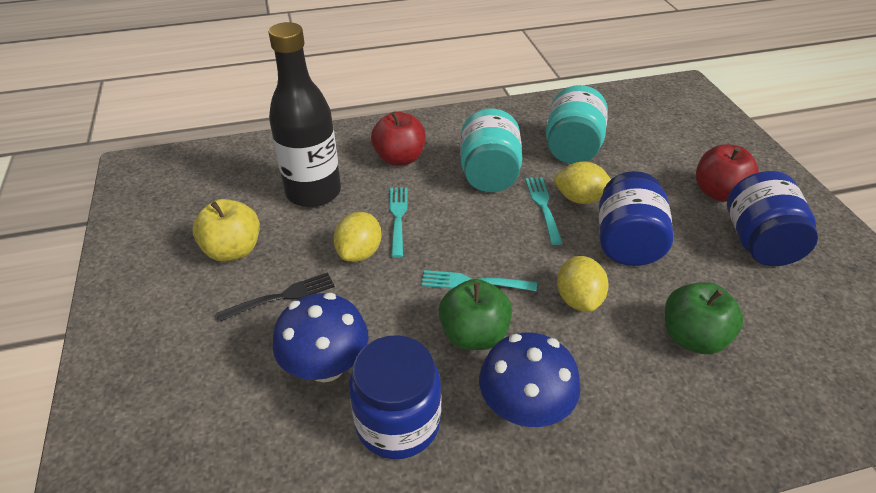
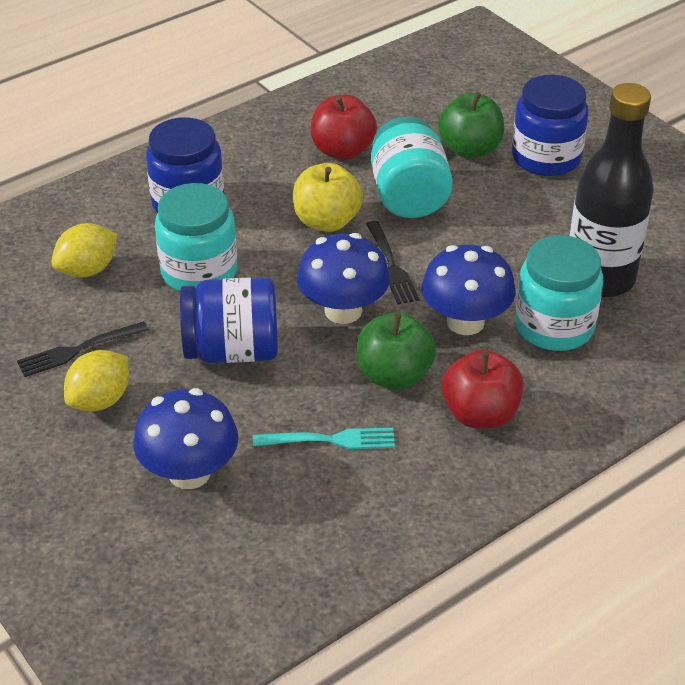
black fork: [216,272,335,322] = 1 -> [17,321,149,377] [366,221,419,304] = 2
blue mushroom: [273,293,369,382] [479,332,581,427] = 2 -> [133,388,238,489] [297,233,390,324] [422,244,516,335] = 3
turquoise fork: [389,187,408,258] [422,270,537,291] [525,177,562,245] = 3 -> [253,428,395,449] = 1
turquoise jar: [460,109,522,192] [546,85,608,164] = 2 -> [155,183,237,291] [371,116,453,218] [515,235,603,351] = 3
yellow lemon: [334,212,381,262] [554,161,611,204] [557,256,609,312] = 3 -> [51,223,118,278] [64,350,129,411] = 2

